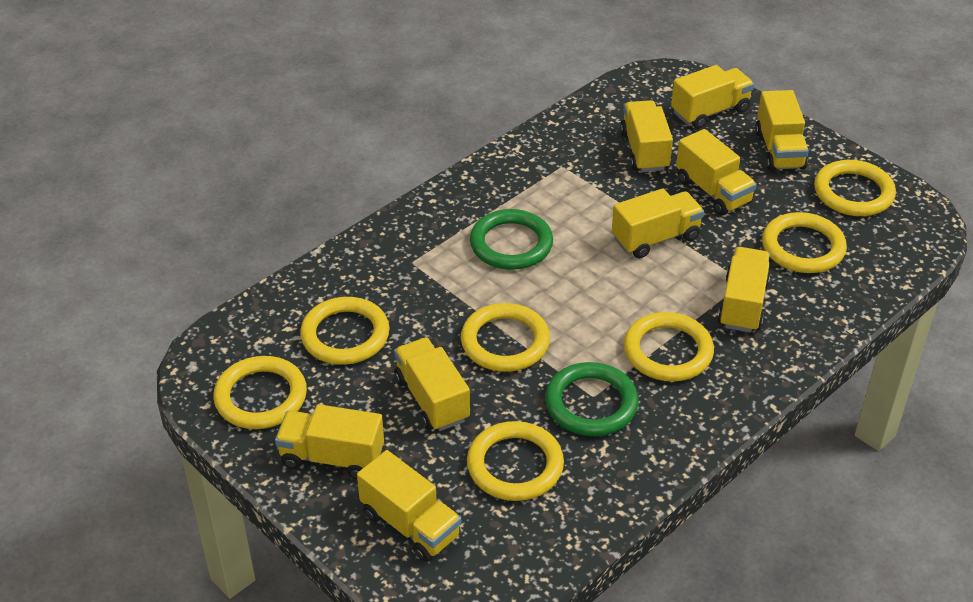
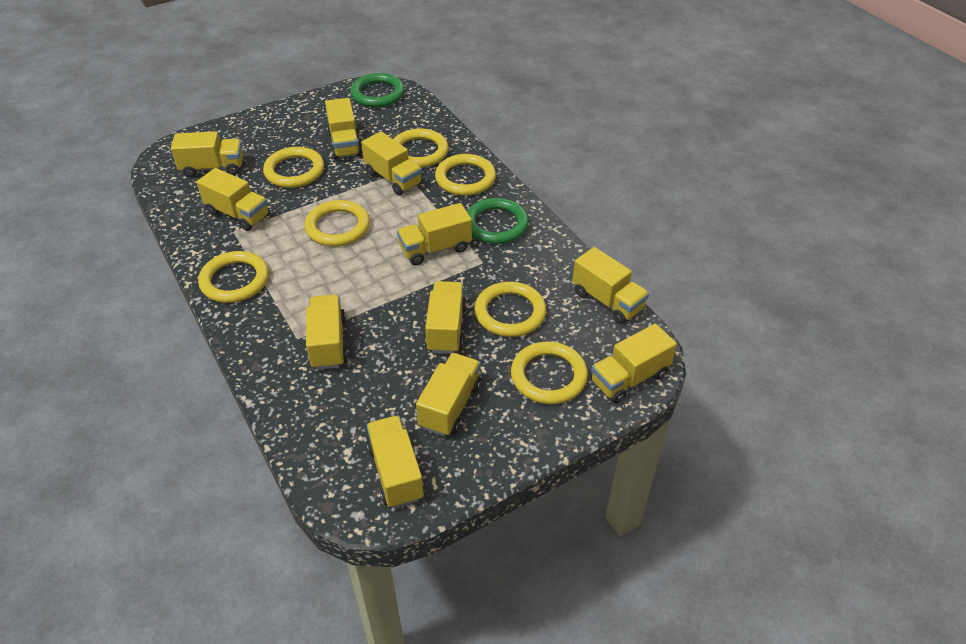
yellow truck: [275,404,384,479] [357,450,461,562] [394,338,470,431] [612,189,704,259] [620,100,673,172] [671,65,754,128] [676,129,757,215] [718,247,770,333] [755,90,809,171] = 9 -> [171,131,243,177] [196,168,270,231] [306,294,347,370] [325,98,362,159] [361,132,423,196] [366,415,425,508] [397,203,472,265] [416,353,482,436] [425,281,467,354] [572,247,649,324] [591,324,677,403] = 11

